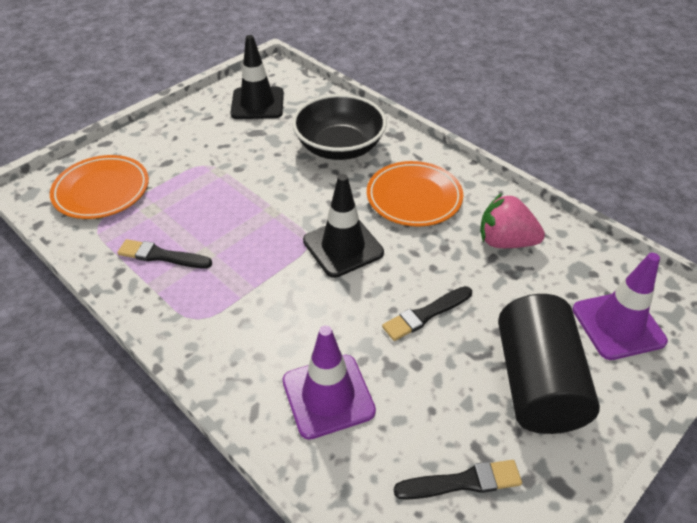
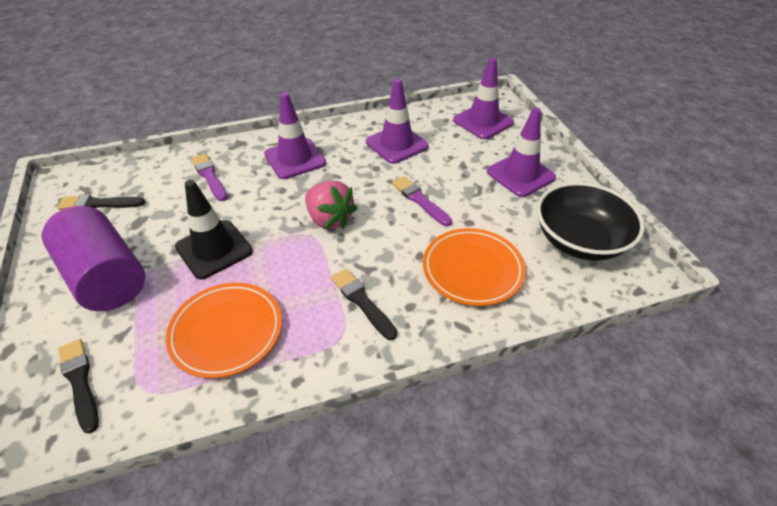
black cylinder: [498,294,600,434] = 1 -> none = 0
black traffic cone: [230,35,284,119] [303,174,384,278] = 2 -> [175,180,253,279] = 1
purple brush: none = 0 -> [191,153,227,201] [392,176,452,226] = 2
purple cylinder: none = 0 -> [42,206,145,311] = 1
purple traffic cone: [283,326,376,440] [573,253,668,360] = 2 -> [264,92,326,179] [366,79,429,164] [453,57,514,139] [487,107,556,197] = 4

